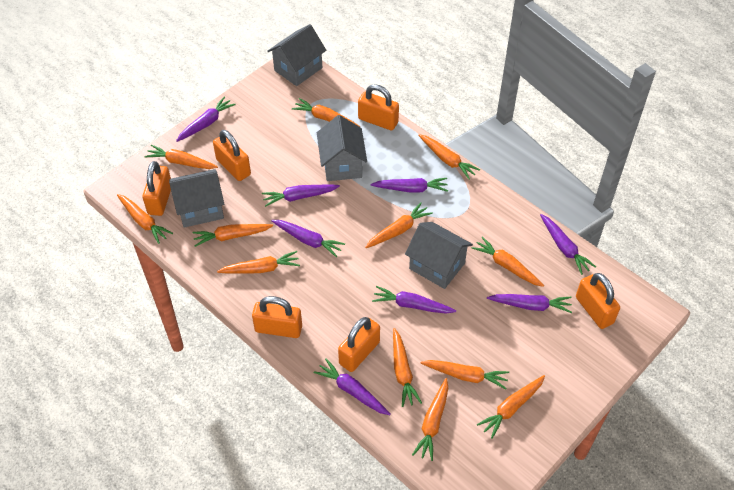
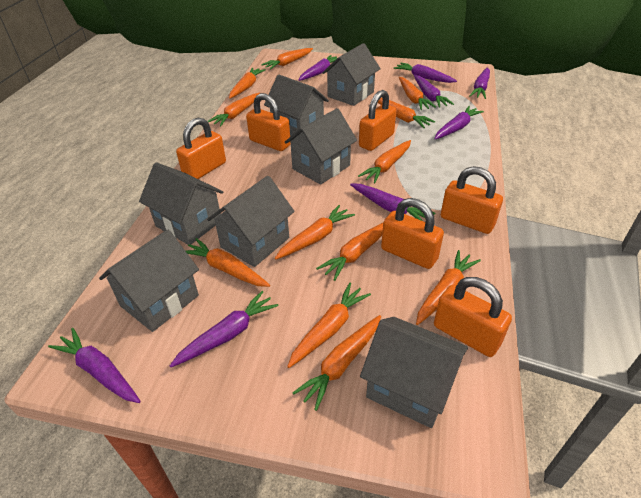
grey house: [169,169,224,228] [267,24,326,86] [317,115,367,181] [405,222,473,289] = 4 -> [99,230,199,332] [139,162,223,245] [207,176,295,267] [264,75,329,137] [285,108,357,185] [322,43,381,106] [360,317,468,428] = 7

